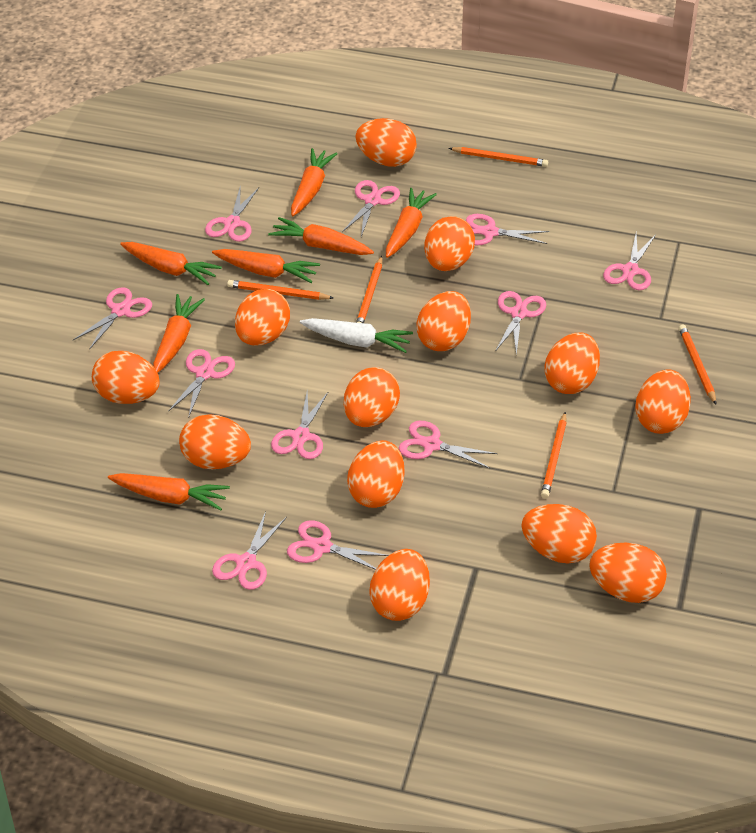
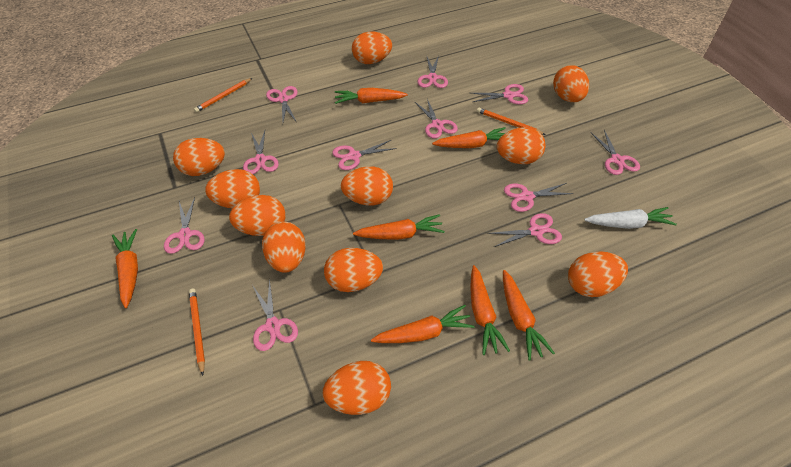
orange egg: [92,351,160,404] [179,414,251,469] [235,289,290,346] [344,367,400,427] [347,440,405,508] [355,118,417,167] [369,549,430,621] [416,291,471,351] [424,216,475,271] [522,504,597,564] [544,333,600,394] [589,543,667,603] [636,369,691,434] = 13 -> [173,138,225,176] [205,169,260,208] [229,195,286,236] [262,222,306,273] [323,361,391,415] [324,248,383,292] [341,166,393,205] [352,32,392,64] [497,128,546,164] [553,65,589,102] [568,251,628,297] = 11
orange pencil: [227,280,333,300] [356,256,382,323] [449,147,548,167] [541,412,567,498] [679,324,716,404] = 5 -> [189,288,205,376] [194,78,252,113] [477,107,546,135] = 3

